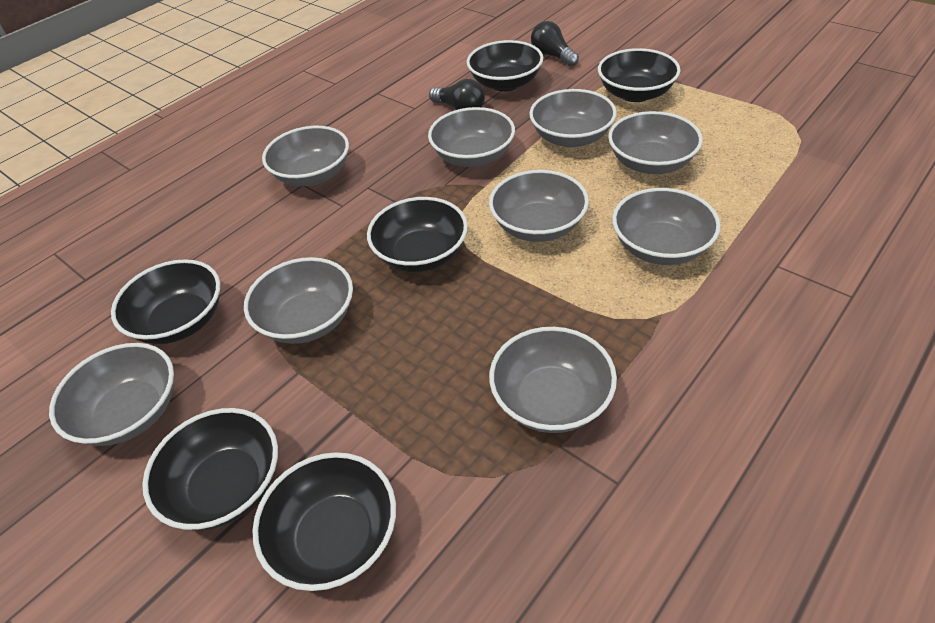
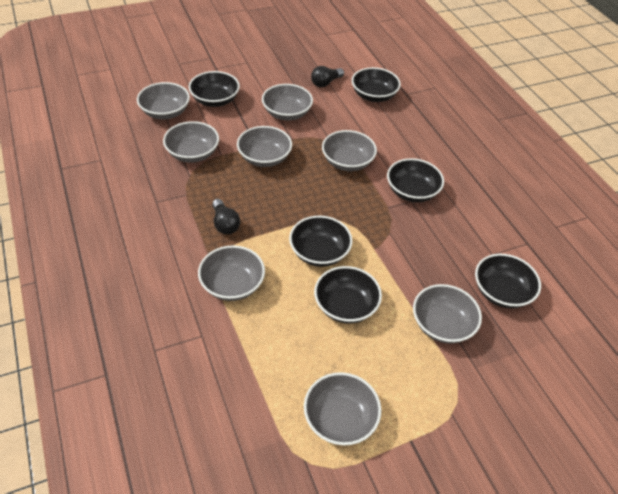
grey bowl: [49,343,174,446] [244,257,353,344] [262,126,349,186] [428,107,515,167] [489,170,589,242] [489,327,617,433] [529,89,617,148] [608,111,703,174] [612,188,721,265] = 9 -> [137,82,190,119] [163,121,219,162] [198,245,265,301] [237,126,292,167] [262,84,313,120] [304,372,381,446] [322,130,377,171] [413,284,482,344] = 8

